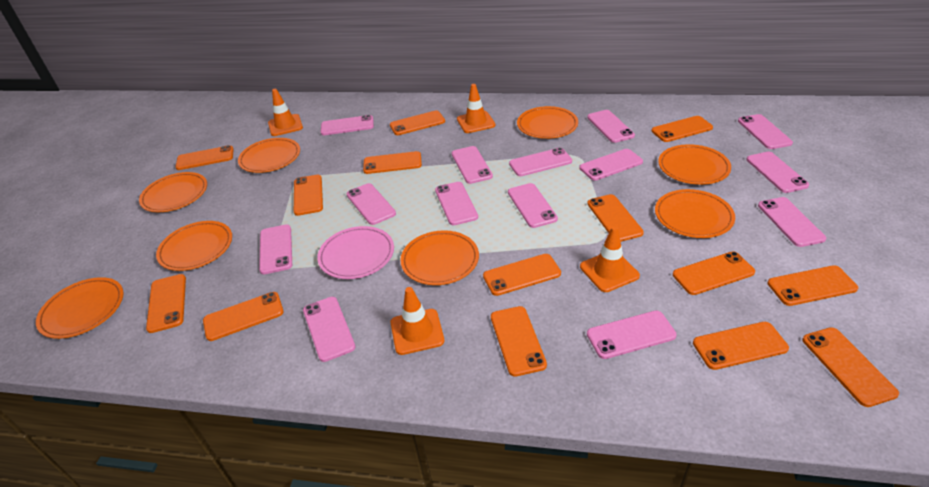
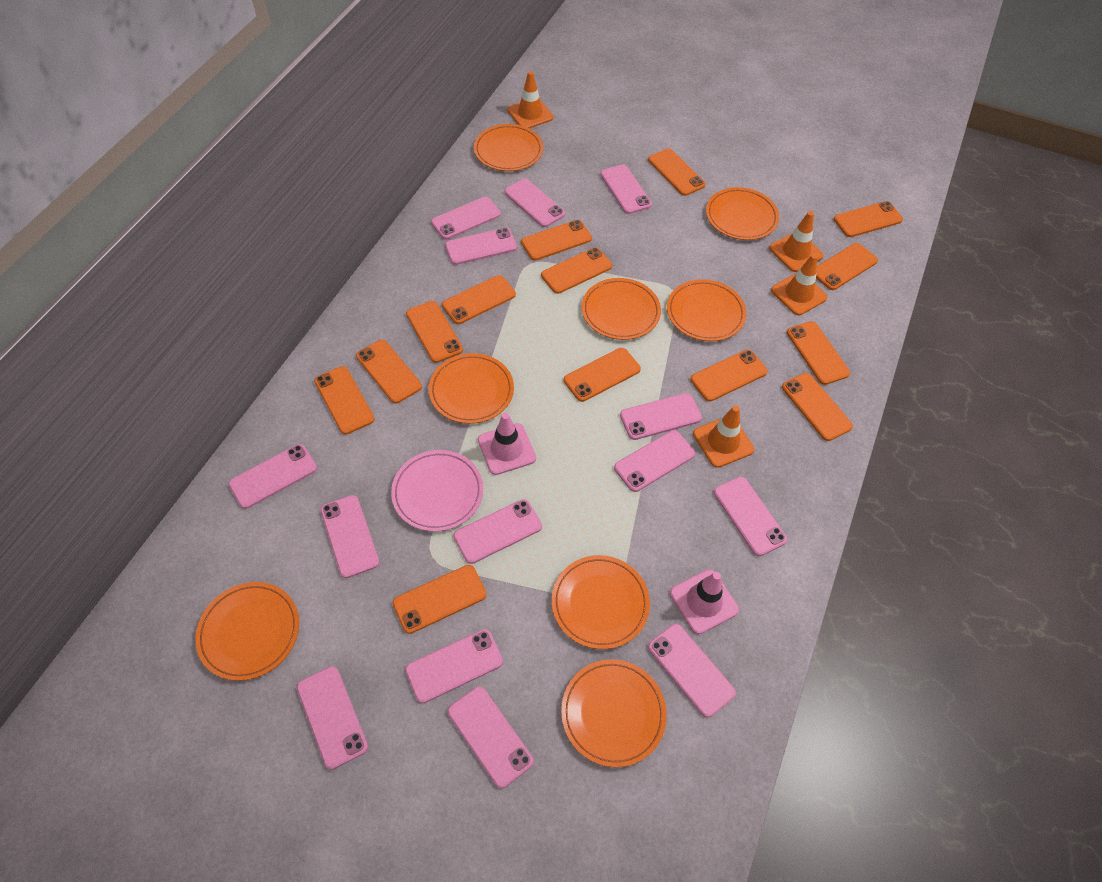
pink traffic cone: none = 0 -> [478,413,536,475] [670,569,739,634] = 2

